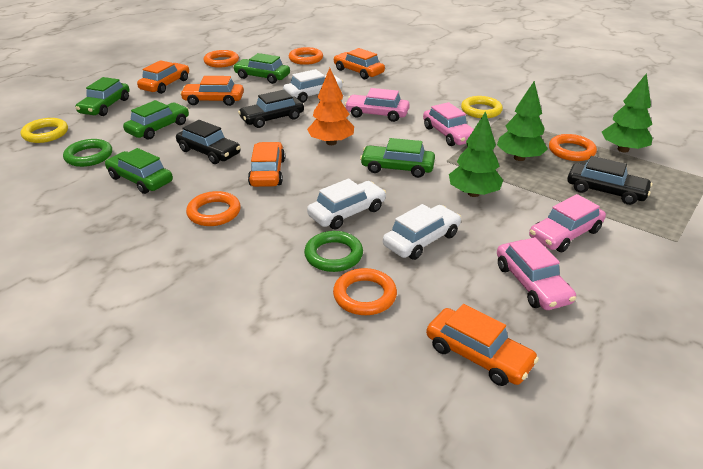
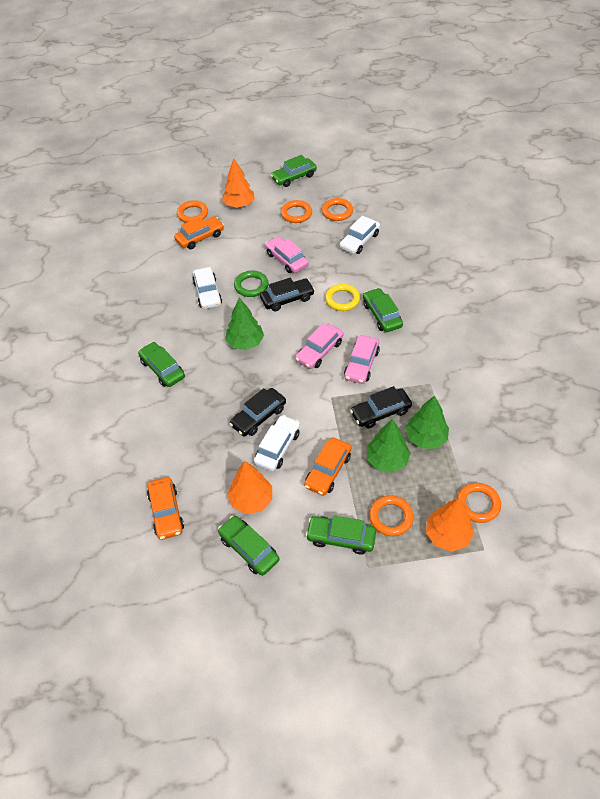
green ring: [63,139,112,167] [304,231,363,272] = 2 -> [234,271,269,297] = 1
orange car: [137,60,189,94] [180,76,244,106] [248,142,285,187] [333,48,385,79] [426,304,539,386] = 5 -> [147,477,184,540] [174,217,224,249] [304,438,351,496] = 3
orange tree: [307,68,354,145] = 1 -> [222,158,255,208] [227,461,272,514] [426,498,474,552] = 3
pink car: [345,88,410,122] [423,102,474,146] [497,237,576,310] [529,194,606,252] = 4 -> [265,236,309,273] [295,324,343,369] [344,335,380,384] = 3
yellow ring: [21,118,68,143] [461,96,503,118] = 2 -> [325,284,360,311] = 1

